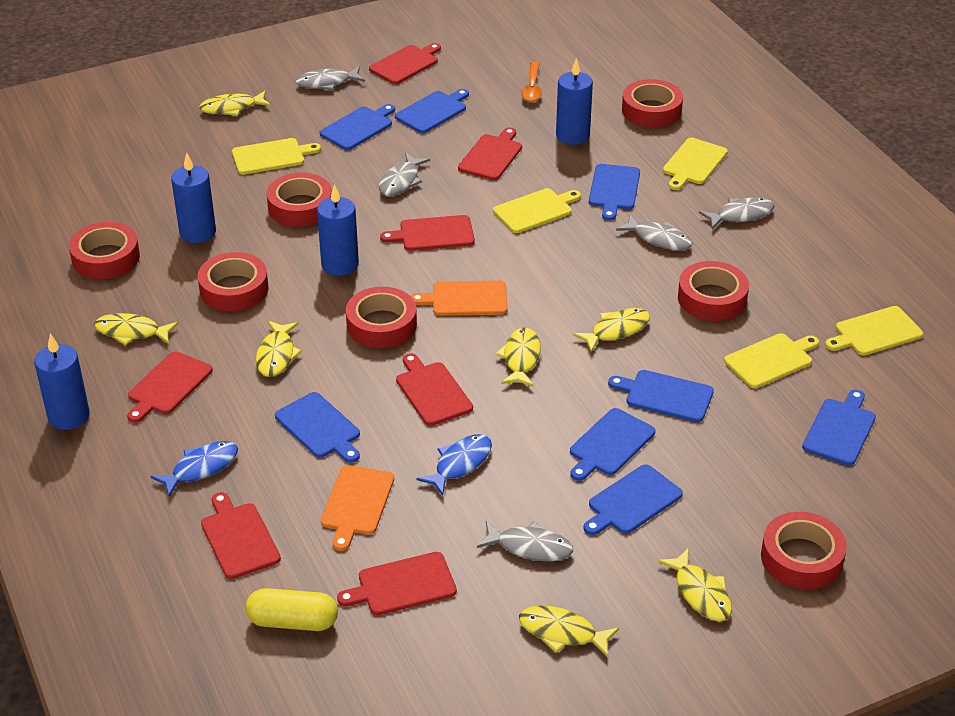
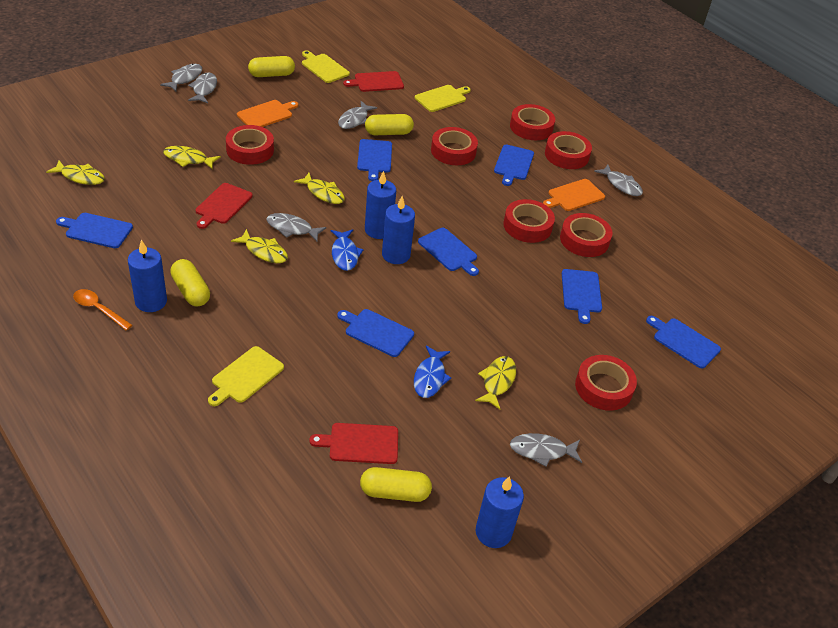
blue cutting board: [275,392,360,463] [320,104,395,150] [395,89,469,133] [570,408,655,481] [583,464,683,535] [589,164,640,221] [608,370,714,422] [802,390,876,465] = 8 -> [56,213,133,248] [337,309,414,357] [357,139,392,181] [418,228,479,276] [494,145,534,186] [562,269,602,324] [646,316,721,368] = 7
grey fish: [295,66,365,90] [379,153,430,196] [477,521,573,561] [616,214,693,250] [699,197,774,229] = 5 -> [160,64,202,91] [188,73,217,103] [266,213,326,241] [338,101,377,129] [510,433,582,467] [594,165,643,196] = 6
red cutting board: [127,351,213,423] [201,492,281,579] [337,552,457,615] [369,43,441,84] [380,215,475,251] [396,353,473,426] [458,127,522,180] = 7 -> [196,183,253,229] [309,423,398,464] [343,71,404,92] = 3
yellow capsule: [246,588,338,631] = 1 -> [170,259,210,307] [248,56,295,77] [360,467,432,502] [365,114,414,135] = 4
yellow cutting board: [232,138,321,175] [493,188,581,233] [663,138,728,190] [724,333,819,388] [825,306,923,356] = 5 -> [208,346,284,406] [302,50,350,83] [415,85,471,112] = 3
yellow fish: [94,313,179,345] [199,91,271,116] [256,321,302,377] [496,327,541,387] [519,606,619,657] [573,308,650,352] [657,548,732,621] = 7 -> [46,160,105,185] [163,146,221,169] [231,229,288,263] [294,173,345,204] [475,356,516,409] = 5

